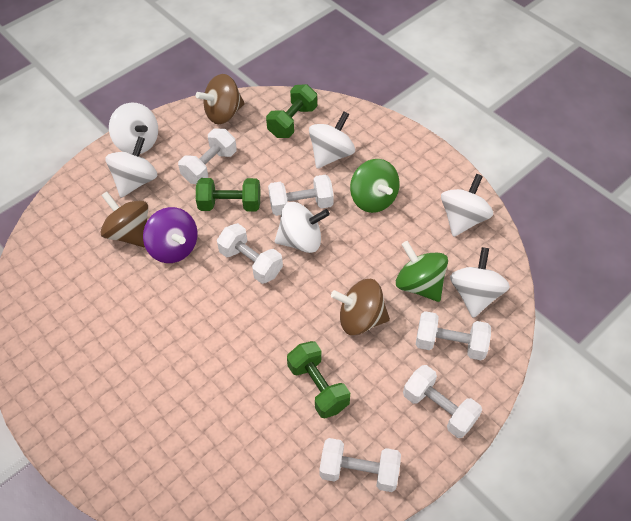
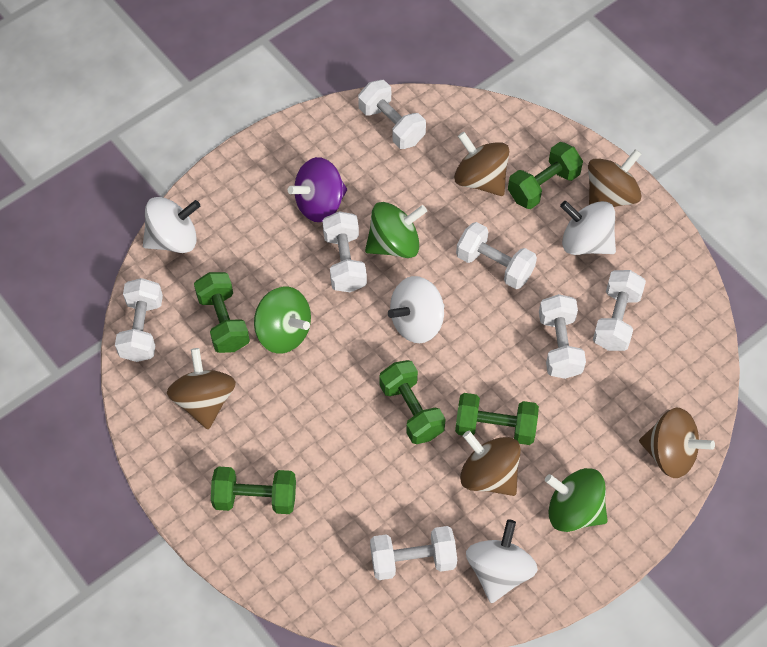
brown spinning top: [100,191,148,247] [196,74,245,124] [331,279,390,335] = 3 -> [167,348,236,429] [454,132,510,196] [460,431,521,496] [588,149,641,207] [639,408,715,478] = 5
green dumbbell: [196,178,260,211] [266,84,317,138] [287,341,350,418] = 3 -> [194,272,250,353] [211,466,296,514] [379,360,446,444] [455,393,539,445] [508,142,583,209] = 5
green spinning top: [350,159,400,213] [396,241,448,302] = 2 -> [254,287,311,354] [365,202,427,258] [545,468,608,532] = 3
white dumbbell: [178,128,237,184] [217,223,283,284] [268,175,334,216] [319,438,401,492] [403,365,482,438] [416,311,491,360] = 6 -> [115,278,163,362] [322,211,367,292] [358,80,426,149] [370,526,457,580] [456,222,537,289] [539,294,586,379] [593,270,646,351] = 7
white spinning top: [106,136,158,198] [109,103,158,154] [275,202,330,253] [309,112,355,169] [441,174,493,237] [450,247,510,318] = 6 -> [143,197,200,253] [388,276,444,343] [466,519,538,603] [560,201,616,255] = 4

